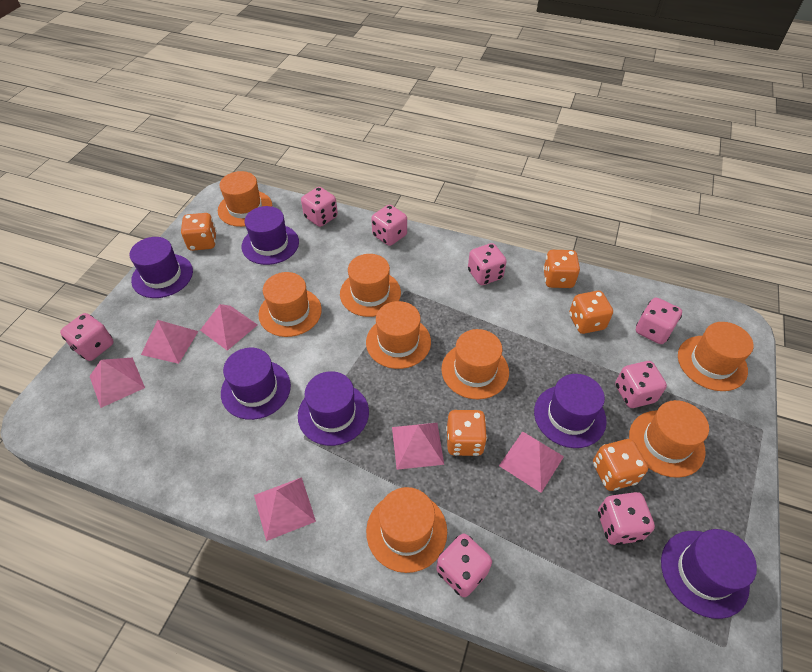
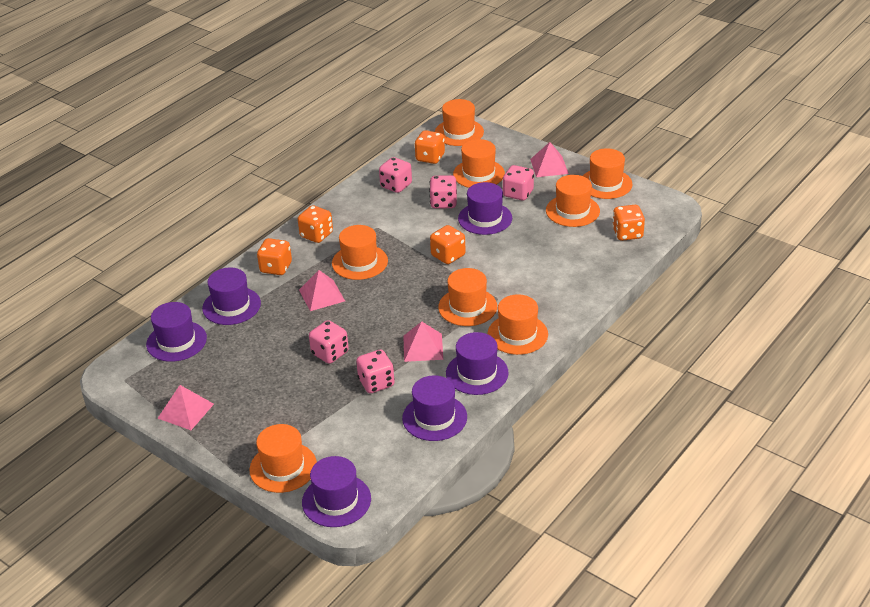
pink dice: [60,313,114,361] [301,187,338,227] [371,205,407,246] [436,533,492,597] [468,243,507,285] [598,492,655,545] [615,361,667,408] [636,297,682,344] = 8 -> [309,320,349,364] [356,350,395,393] [379,157,412,193] [429,175,457,209] [503,165,534,200] = 5
pink pyramid: [90,358,145,408] [141,320,198,364] [200,304,258,351] [254,477,316,541] [392,423,444,470] [499,431,564,493] = 6 -> [157,385,214,430] [299,270,345,311] [403,321,443,362] [530,142,569,177] = 4

